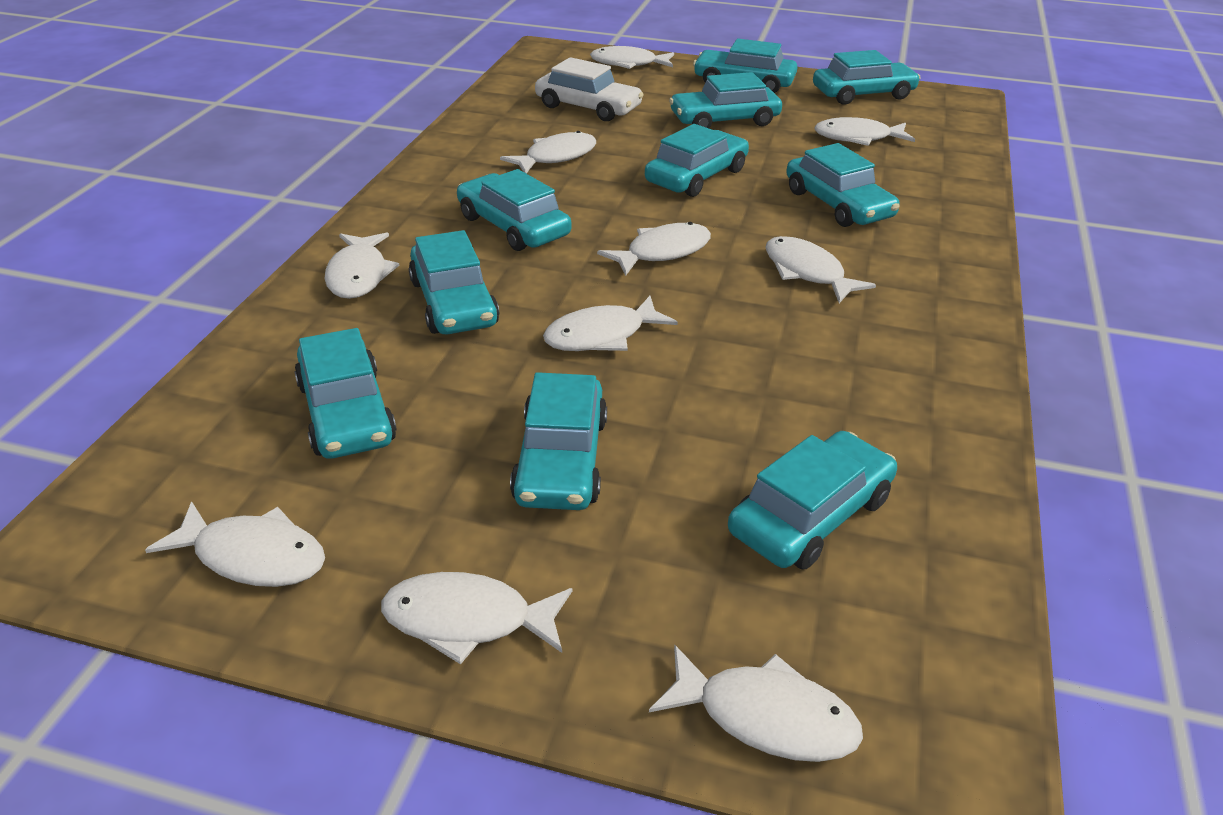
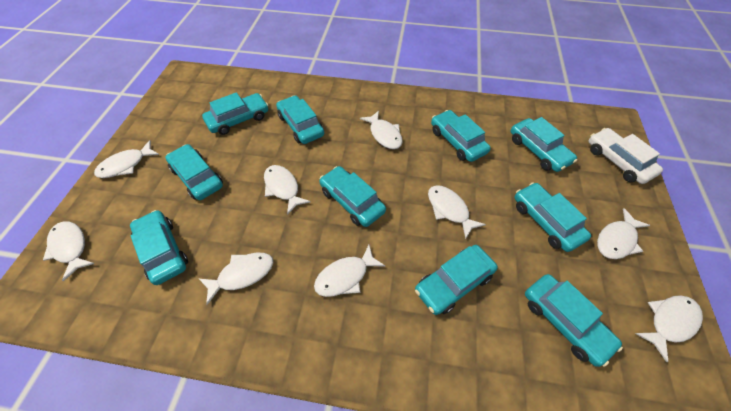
white fish: [145,501,325,587] [325,233,399,299] [381,572,572,664] [500,131,596,173] [543,296,678,351] [590,46,674,69] [597,222,711,276] [649,645,863,762] [765,236,876,303] [814,117,915,146] = 10 -> [43,221,95,281] [94,140,160,178] [199,253,273,305] [264,165,311,215] [314,245,385,297] [360,110,403,149] [428,185,486,239] [597,208,650,259] [635,295,703,362] = 9

